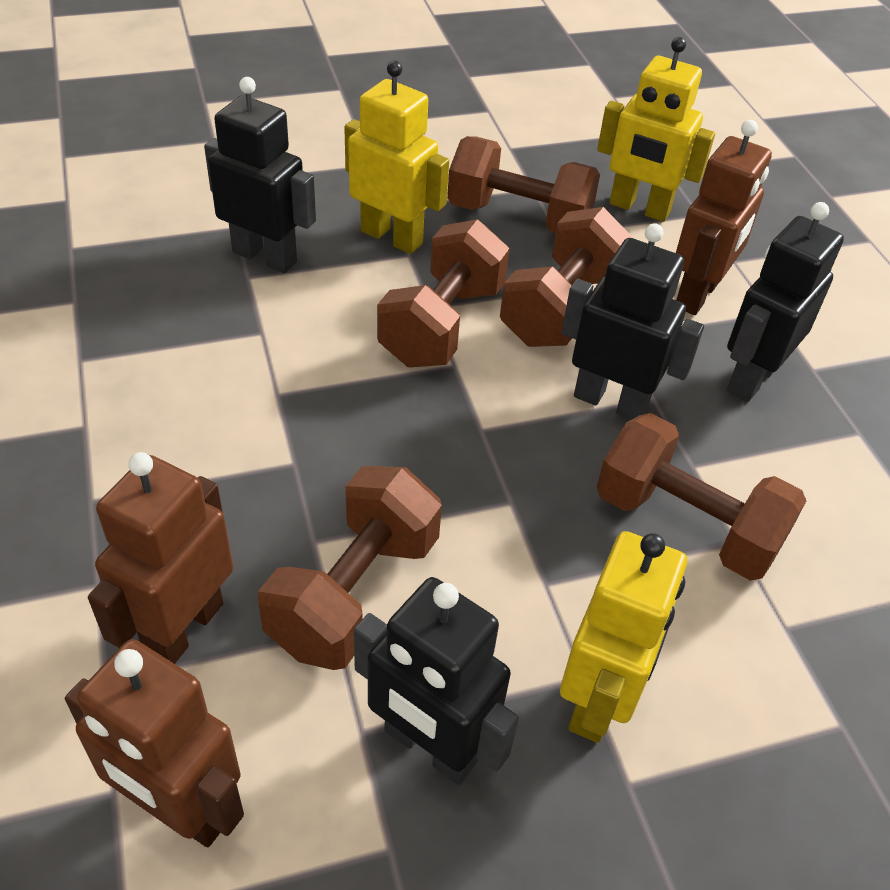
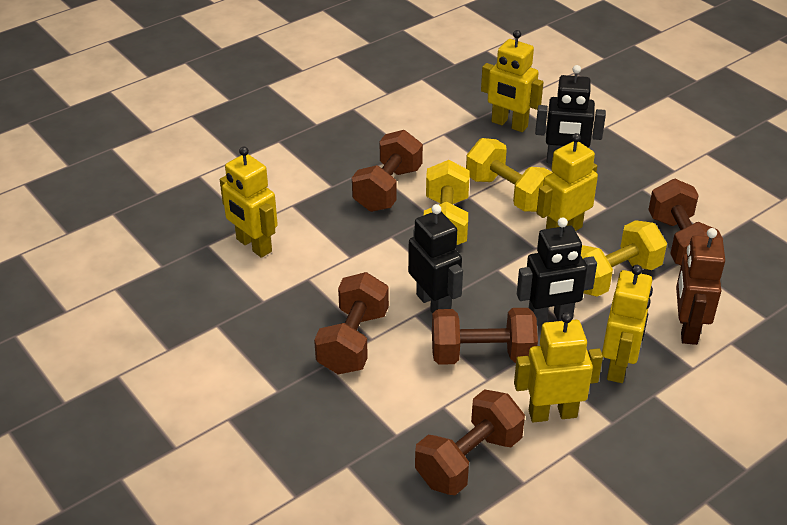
black robot: [204,77,316,273] [354,577,519,785] [562,223,704,420] [727,202,844,402] = 4 -> [408,204,463,313] [517,217,597,326] [535,65,606,163] = 3
brown robot: [65,639,244,847] [88,452,233,664] [676,120,772,315] = 3 -> [676,228,725,345] = 1
yellow dumbbell: none = 0 -> [424,160,470,245] [466,138,553,212] [581,220,667,297] = 3
yellow robot: [344,60,449,254] [560,531,687,743] [597,37,715,222] = 3 -> [220,146,278,258] [481,30,543,132] [514,312,603,422] [536,133,598,231] [602,265,653,383] = 5

